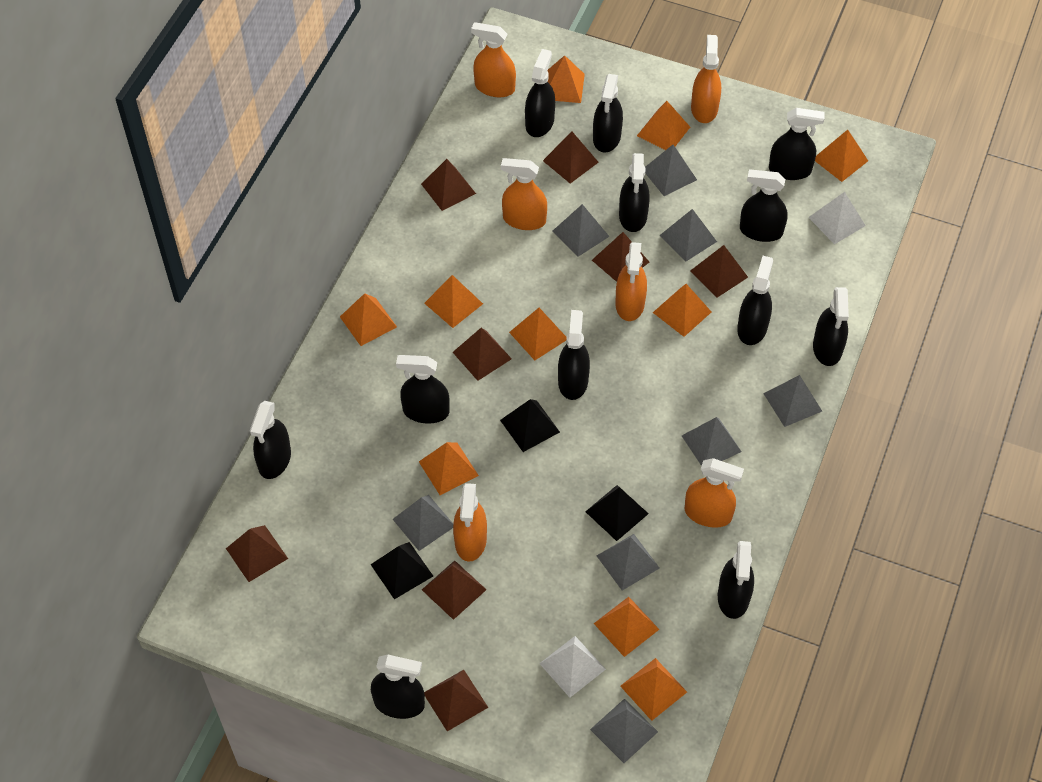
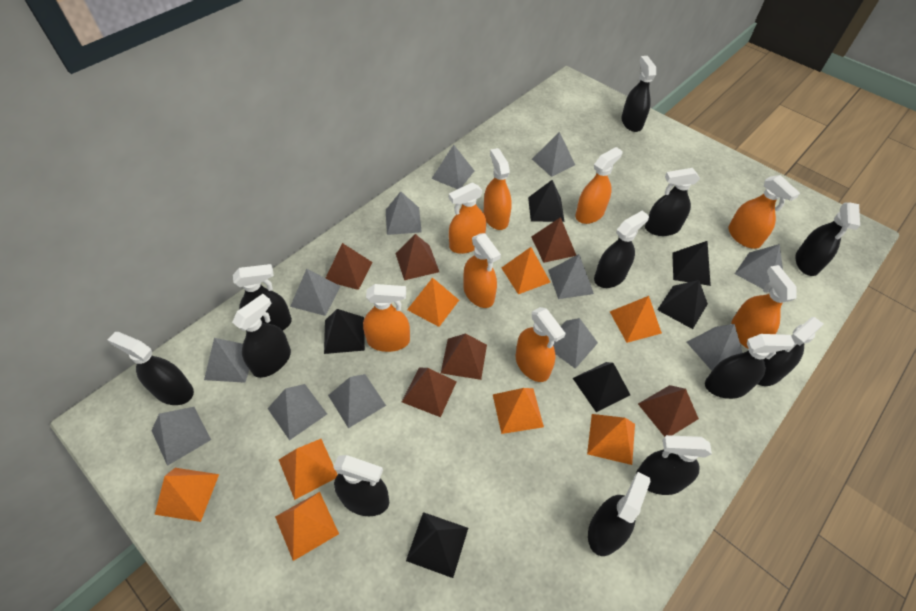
black pyramid: [371,542,433,599] [500,399,560,452] [585,485,649,541] = 3 -> [324,309,365,354] [406,512,468,578] [528,180,565,222] [573,362,630,412] [657,280,708,329] [672,241,711,286] = 6
brown pyramid: [226,525,288,582] [421,159,476,211] [422,560,487,620] [424,670,488,731] [453,328,512,381] [543,131,599,184] [592,232,649,282] [690,245,748,298] = 8 -> [326,243,373,290] [395,234,439,280] [402,367,457,417] [441,333,487,380] [531,217,576,263] [638,385,699,437] = 6
grey pyramid: [393,495,453,551] [553,204,610,257] [590,699,658,763] [597,534,660,590] [645,145,697,196] [660,209,717,261] [682,417,742,466] [763,375,822,427] = 8 -> [151,407,211,466] [204,338,249,383] [267,384,327,440] [290,269,341,316] [328,374,386,428] [386,191,422,235] [431,145,474,189] [532,132,575,177] [548,254,594,299] [553,318,598,369] [687,324,743,371] [735,244,783,292] = 12
orange pyramid: [340,293,397,346] [419,442,479,495] [424,275,483,328] [509,308,566,360] [547,55,585,103] [594,597,660,657] [620,658,687,721] [637,101,690,150] [653,284,712,337] [815,130,868,182] = 10 -> [155,468,219,522] [275,492,339,561] [279,439,337,500] [407,278,459,327] [493,388,544,434] [501,247,550,294] [587,414,635,465] [609,296,662,343] = 8
orange spray bottle: [453,483,487,562] [471,22,516,97] [501,158,547,230] [615,242,647,321] [685,458,744,528] [691,35,721,123] = 6 -> [363,284,410,352] [449,183,486,254] [463,233,501,308] [484,148,512,230] [516,307,566,382] [575,147,622,224] [728,175,800,249] [731,265,797,349] = 8
white pyramid: [539,636,606,697] [808,192,866,244] = 2 -> none = 0

